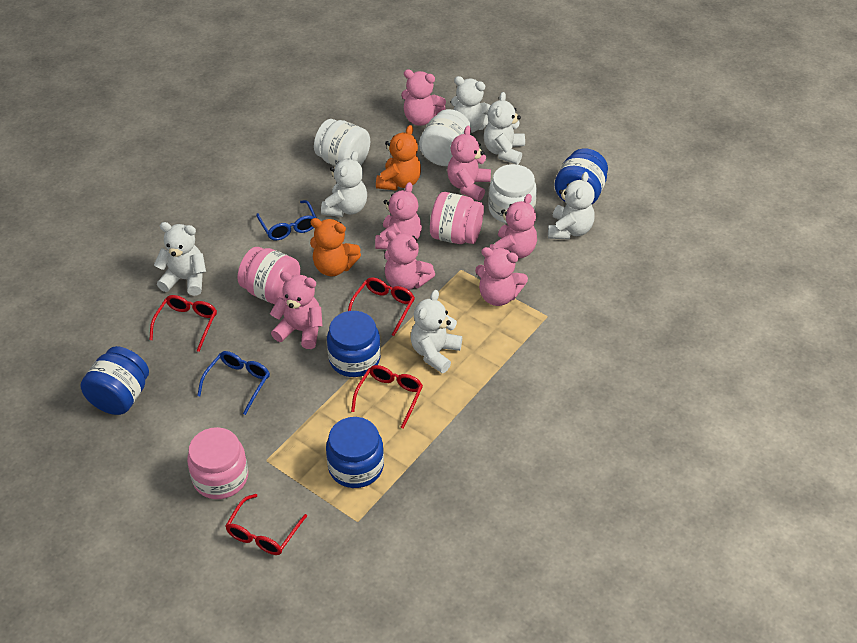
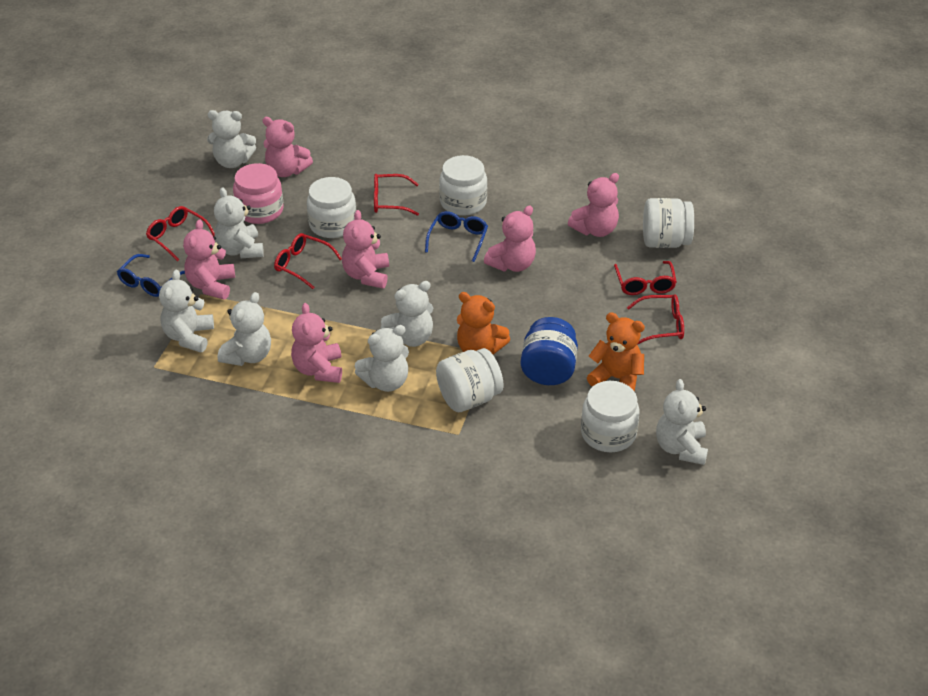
blue jar: [80,346,149,415] [326,417,384,488] [327,311,381,377] [554,148,608,205] = 4 -> [521,317,578,385] = 1
pink jar: [187,427,248,499] [238,247,301,304] [430,192,484,244] = 3 -> [233,163,284,224] = 1
pink teddy bear: [270,272,323,349] [375,182,422,249] [385,230,435,290] [401,69,446,126] [447,126,491,201] [475,247,528,306] [490,194,537,258] = 7 -> [183,220,235,300] [263,117,313,177] [291,303,342,383] [342,210,389,288] [484,206,536,272] [568,173,619,237] = 6
red glasses: [149,295,217,352] [226,494,307,555] [348,277,415,336] [351,365,423,429] = 4 -> [146,206,214,261] [274,233,342,289] [374,174,419,216] [614,261,677,295] [627,294,684,345] = 5
white jar: [314,119,370,166] [419,109,472,166] [488,164,537,223] = 3 -> [307,177,356,238] [436,348,503,412] [439,155,487,216] [581,381,640,452] [643,198,694,248] = 5
white teddy bear: [154,222,206,296] [321,151,367,217] [411,290,462,373] [451,76,491,133] [484,92,525,165] [548,172,595,240] = 6 -> [159,270,214,352] [207,110,256,168] [214,187,264,258] [218,292,271,366] [355,325,409,392] [380,281,433,347] [656,379,708,465] = 7

